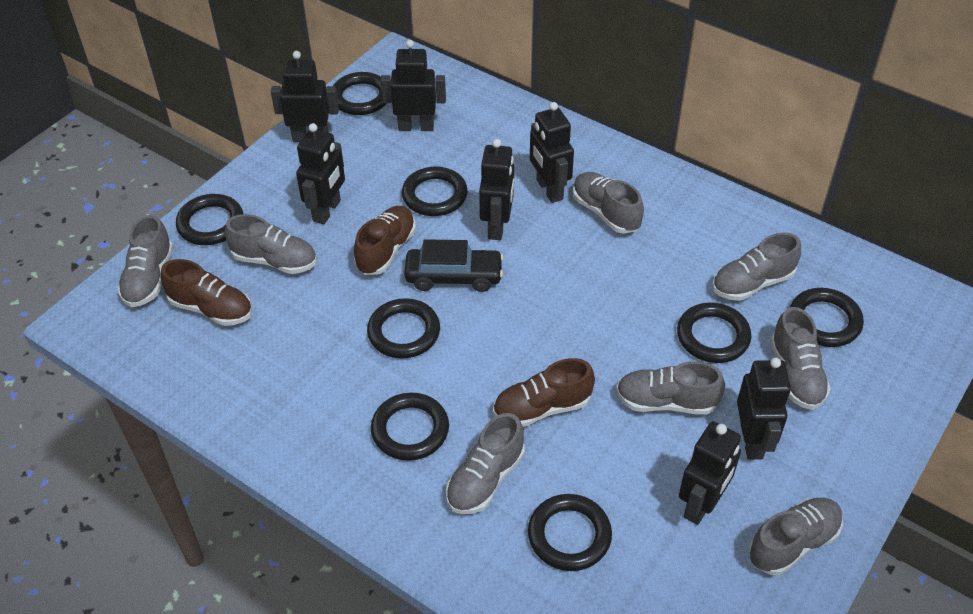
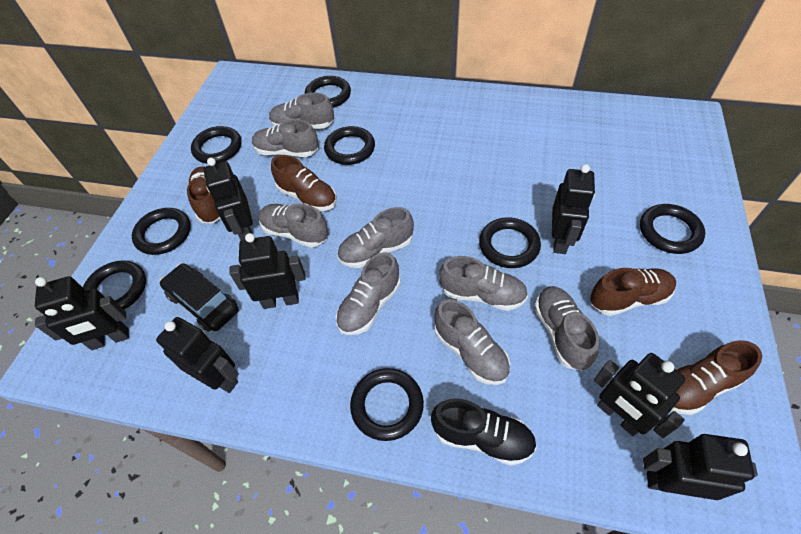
black shoe: none = 0 -> [431,398,537,466] = 1
brown shoe: [160,259,252,326] [354,206,416,275] [493,358,595,427] = 3 -> [187,166,220,223] [271,155,337,212] [590,268,676,316] [672,340,762,415] = 4

